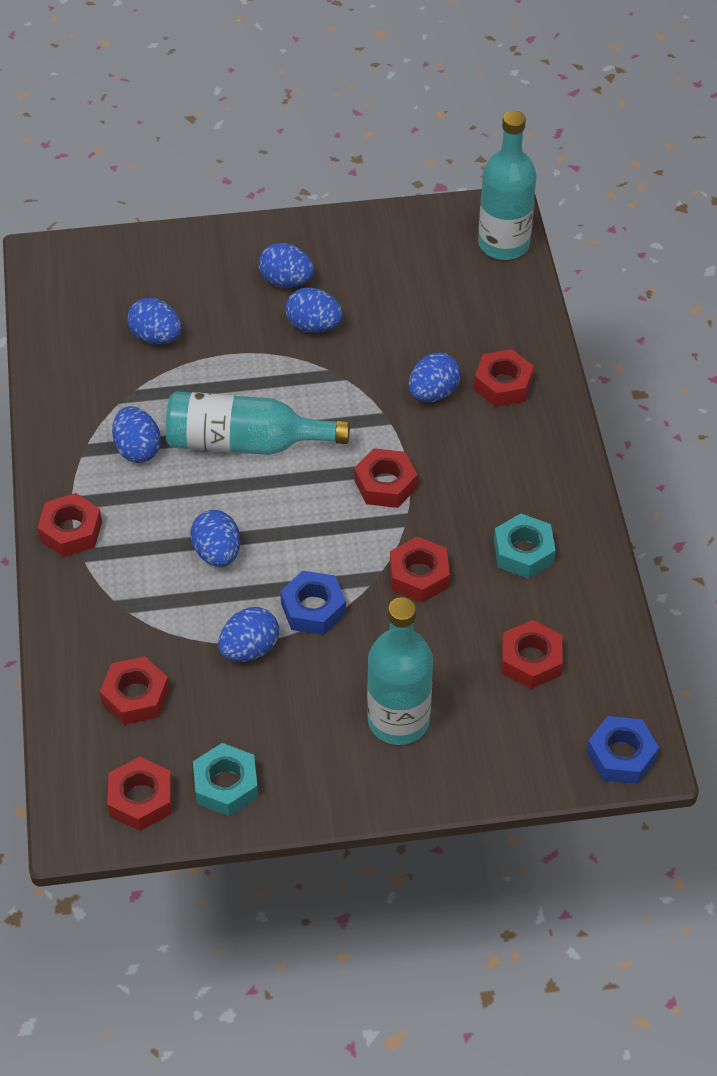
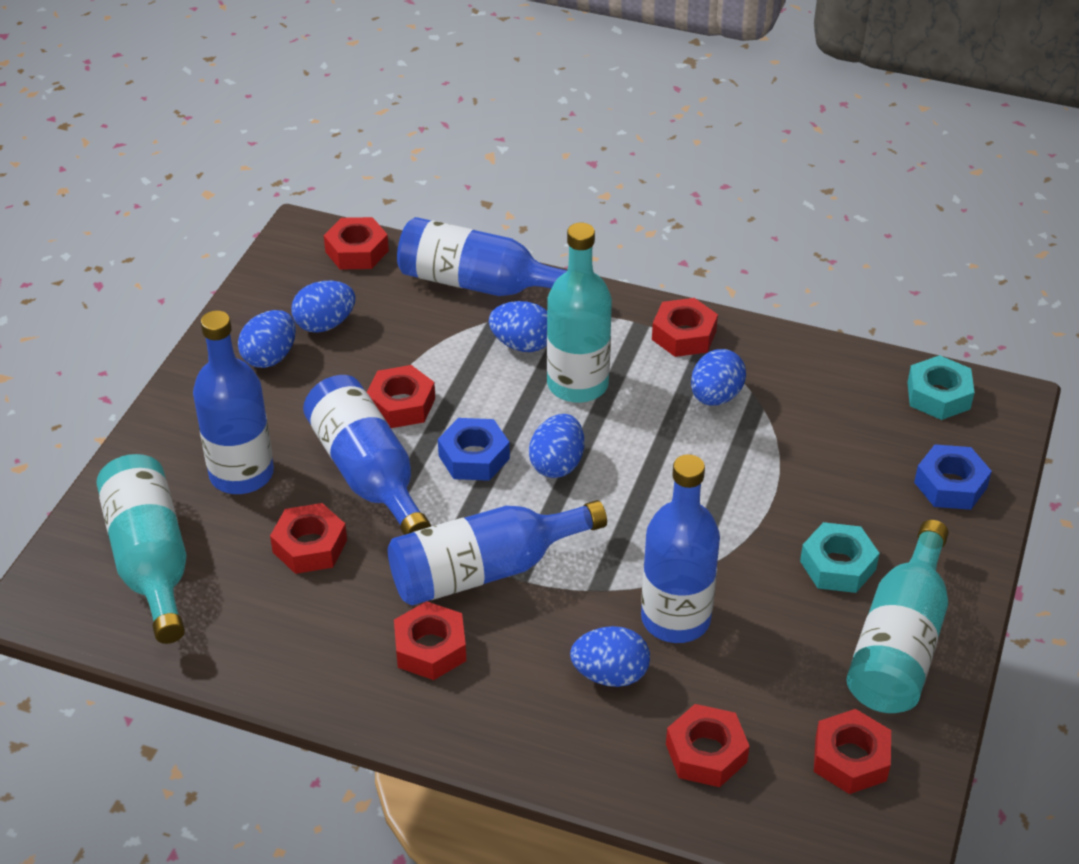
blue bottle: none = 0 -> [193,311,274,494] [303,375,431,535] [388,500,607,606] [397,217,567,296] [641,454,720,643] = 5
blue egg: [112,406,161,463] [127,298,182,344] [190,510,240,567] [218,607,279,662] [259,243,314,287] [285,288,343,333] [409,352,461,402] = 7 -> [238,310,296,368] [291,281,355,333] [489,301,547,352] [529,414,584,478] [570,626,650,687] [691,349,746,406] = 6

